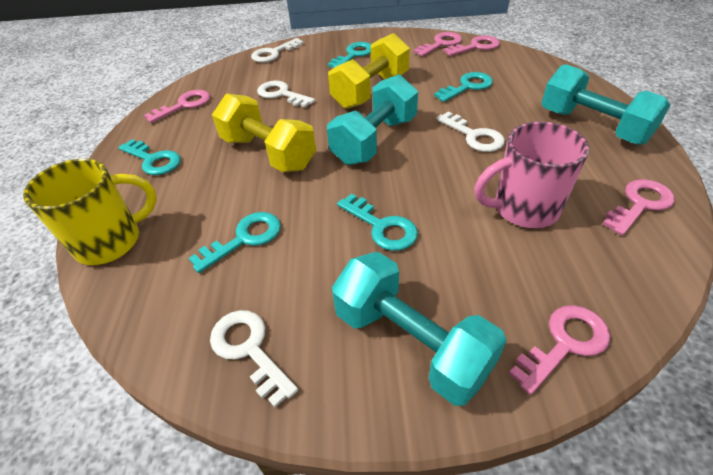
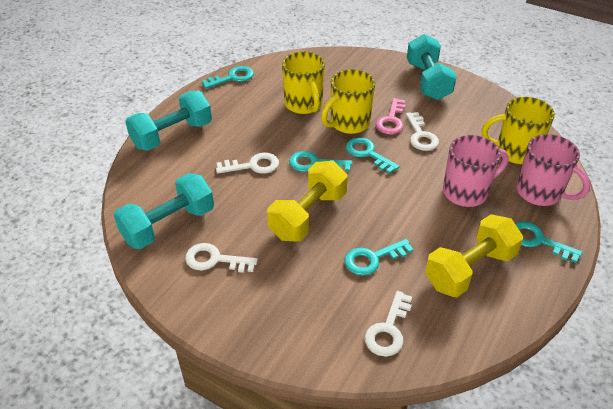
pink key: [144,90,210,123] [414,32,462,56] [443,35,500,56] [509,305,610,395] [603,179,675,236] = 5 -> [375,98,405,134] = 1
pink mug: [474,122,589,228] = 1 -> [443,135,509,207] [516,134,591,206] = 2
yellow mug: [23,158,157,265] = 1 -> [282,52,325,114] [321,69,375,134] [482,97,555,164] = 3

